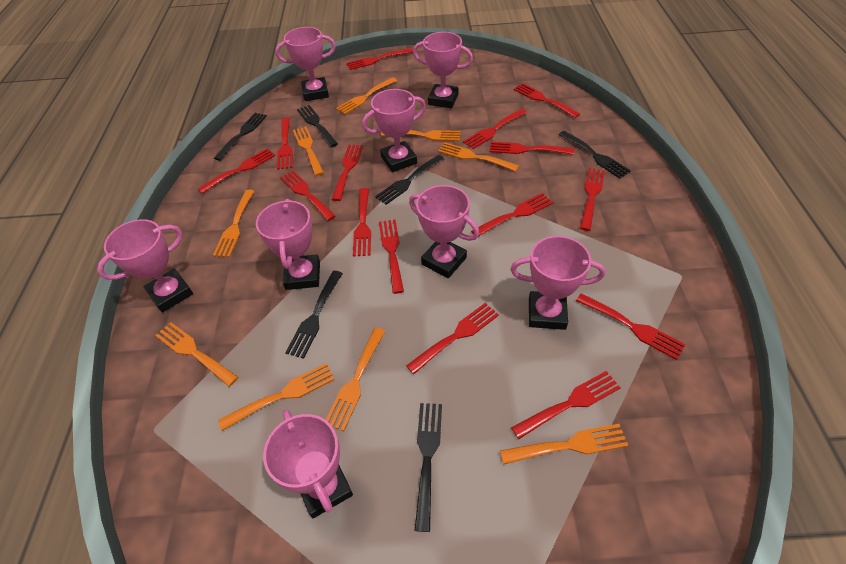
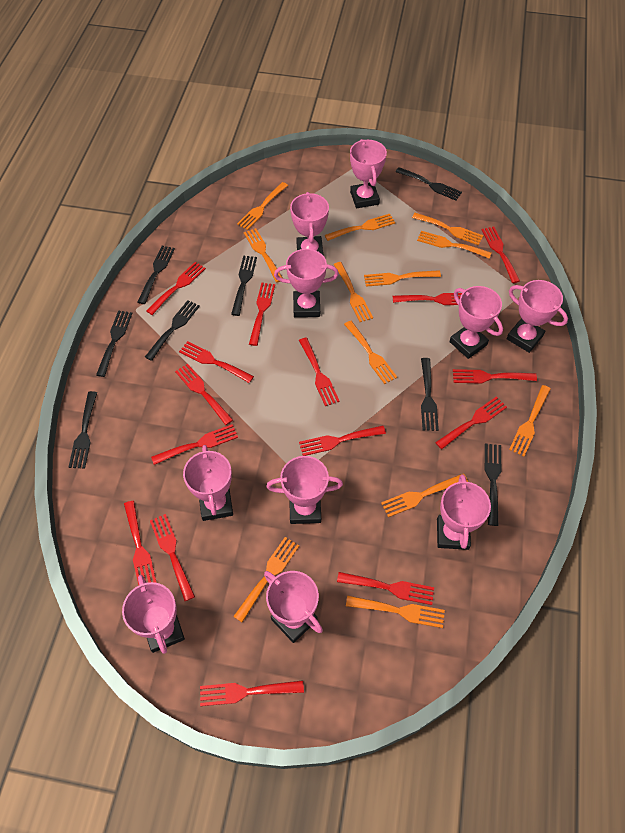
black fork: [214,113,267,161] [285,271,343,359] [297,105,338,147] [375,155,444,205] [414,403,442,532] [559,131,631,178] = 6 -> [69,391,97,469] [96,311,132,377] [138,246,175,304] [145,300,200,361] [231,255,257,316] [396,167,462,201] [421,358,439,431] [485,444,502,526] = 8
orange fork: [155,322,238,387] [213,189,254,257] [218,363,335,431] [293,126,324,176] [326,328,385,431] [336,77,397,115] [381,130,461,141] [438,142,519,172] [500,424,628,465] = 9 -> [233,537,299,622] [237,182,288,230] [244,228,283,283] [325,214,396,241] [334,262,373,322] [344,321,397,384] [346,596,445,628] [364,270,441,287] [381,474,468,517] [412,213,484,245] [417,231,491,259] [509,385,551,456] = 12
pink trophy: [97,219,193,312] [256,199,320,290] [263,409,353,518] [275,27,336,101] [362,89,426,172] [409,185,479,278] [413,32,473,108] [510,236,605,330] = 8 -> [122,575,185,654] [183,445,233,521] [264,571,323,643] [266,456,343,524] [274,249,339,317] [290,192,329,255] [350,139,387,208] [437,474,491,550] [449,286,503,359] [507,280,568,353] = 10

